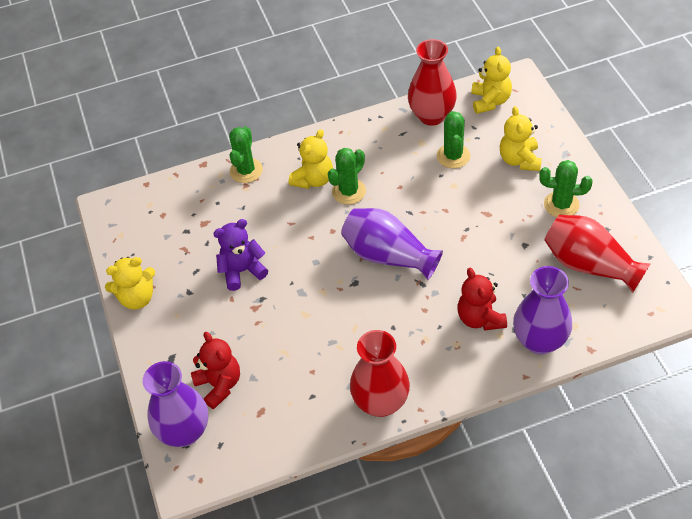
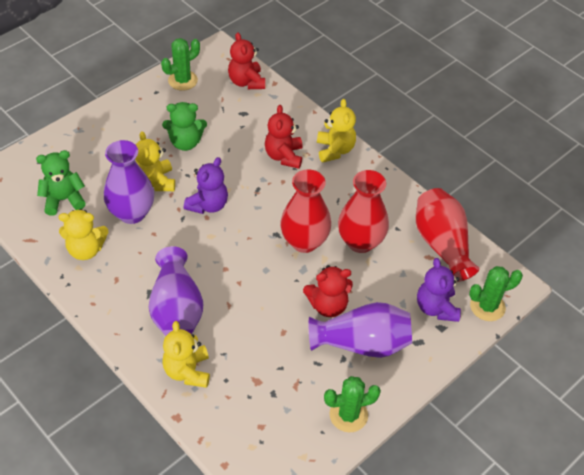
green cactus: [229,126,263,183] [328,148,366,205] [437,111,470,168] [539,160,593,217] = 4 -> [161,38,200,91] [324,376,381,432] [469,266,523,321] = 3
green teddy bear: none = 0 -> [36,150,86,216] [162,102,207,151] = 2
purple teddy bear: [213,219,268,291] = 1 -> [184,157,228,214] [417,258,461,322] = 2
red teddy bear: [191,332,240,409] [458,268,507,331] = 2 -> [228,32,265,89] [265,105,303,169] [303,265,353,317] = 3

